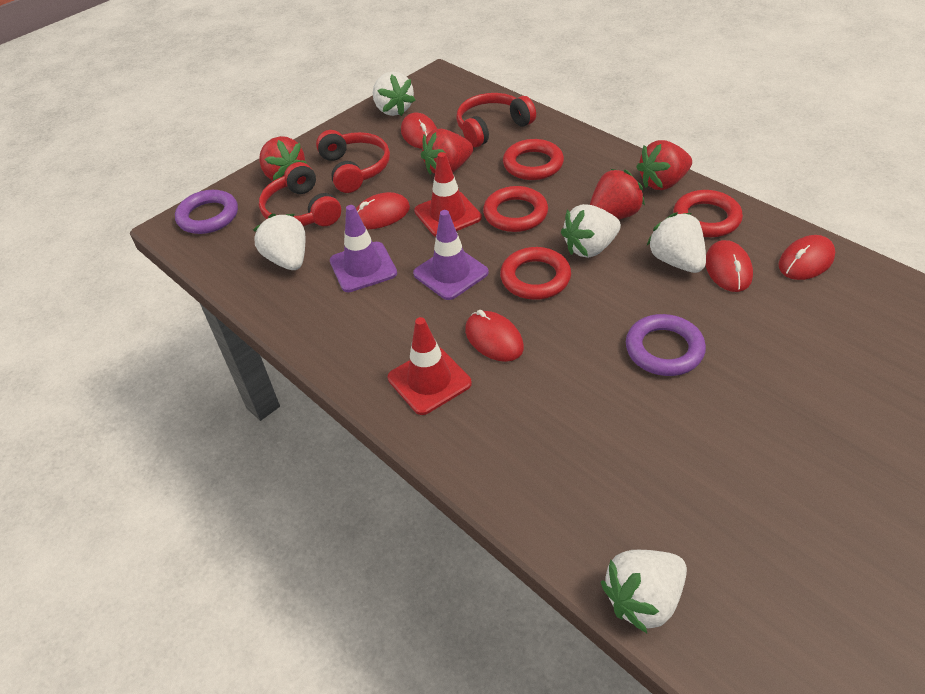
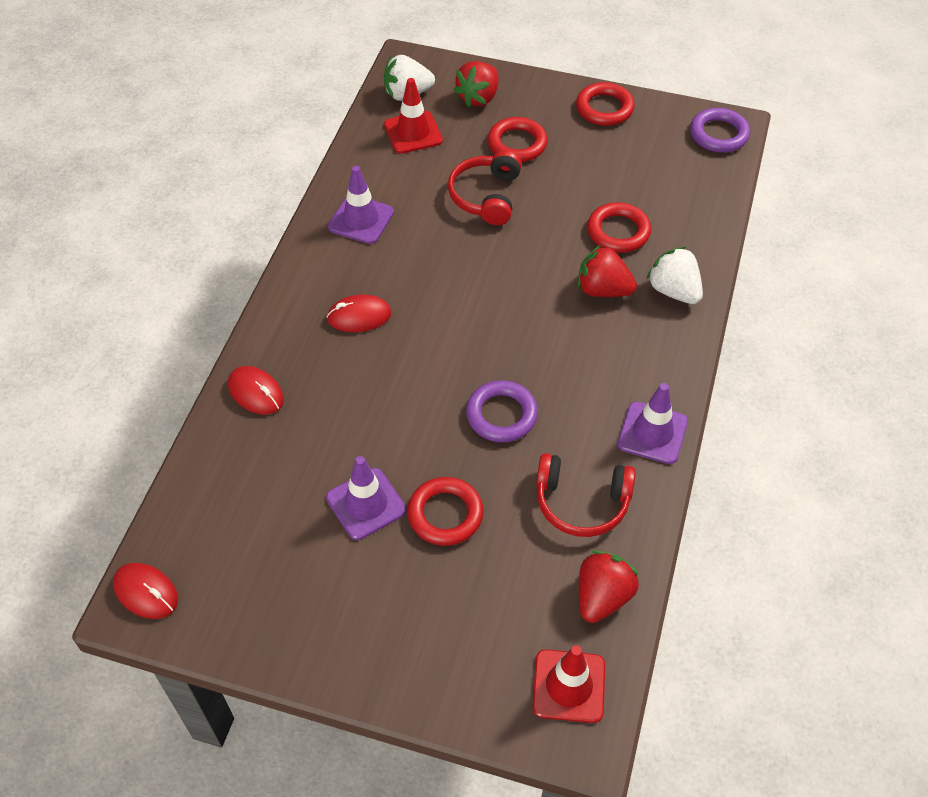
purple traffic cone: [330,205,397,292] [413,210,489,300] = 2 -> [326,456,406,540] [328,166,394,244] [618,383,688,464] = 3
red headphones: [259,162,341,226] [316,130,390,193] [456,93,536,147] = 3 -> [448,150,522,225] [536,453,635,537] = 2
red mouse: [356,192,410,229] [401,113,437,149] [465,310,524,362] [705,240,753,292] [778,235,835,280] = 5 -> [113,563,178,619] [228,366,284,415] [326,294,391,332] = 3
red strawberry: [259,136,307,181] [421,129,473,175] [590,169,645,220] [636,140,692,190] = 4 -> [454,61,499,107] [578,245,637,297] [579,550,639,623] = 3
white strawberry: [253,214,305,270] [373,72,415,116] [561,204,621,258] [601,550,687,633] [647,213,706,273] = 5 -> [384,55,435,101] [647,247,703,304] = 2

